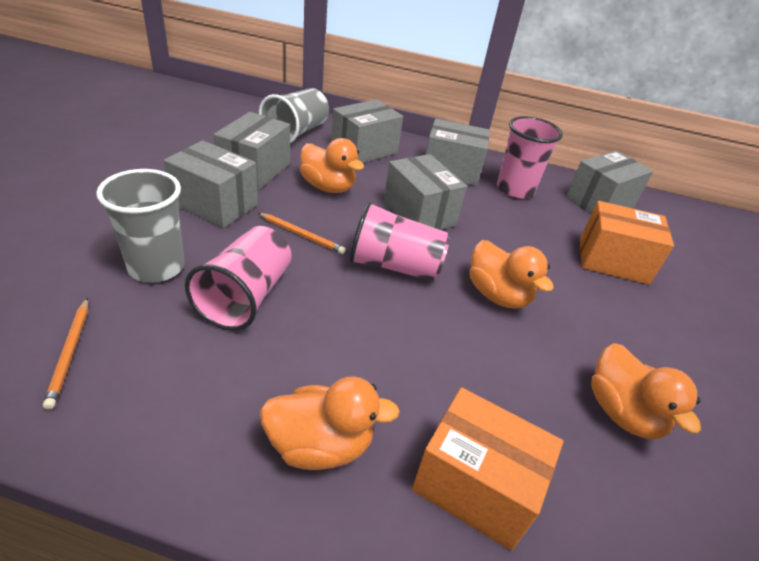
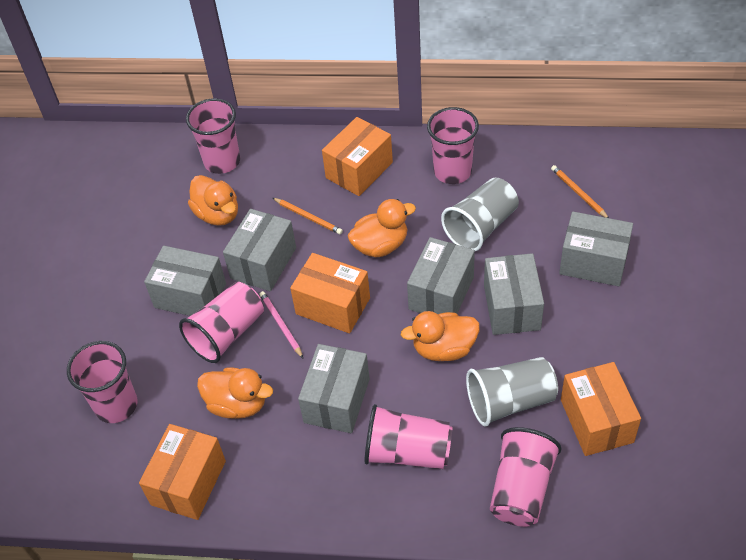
orange box: [412,387,563,551] [580,201,674,285] = 2 -> [139,424,226,520] [290,253,370,333] [322,117,393,196] [561,362,641,456] = 4
pink cup: [185,226,292,331] [350,201,450,281] [497,116,563,199] = 3 -> [67,341,137,423] [179,282,264,363] [186,98,240,174] [364,404,453,469] [427,107,479,184] [490,427,561,527] = 6
pink pencil: none = 0 -> [259,291,303,358] = 1

